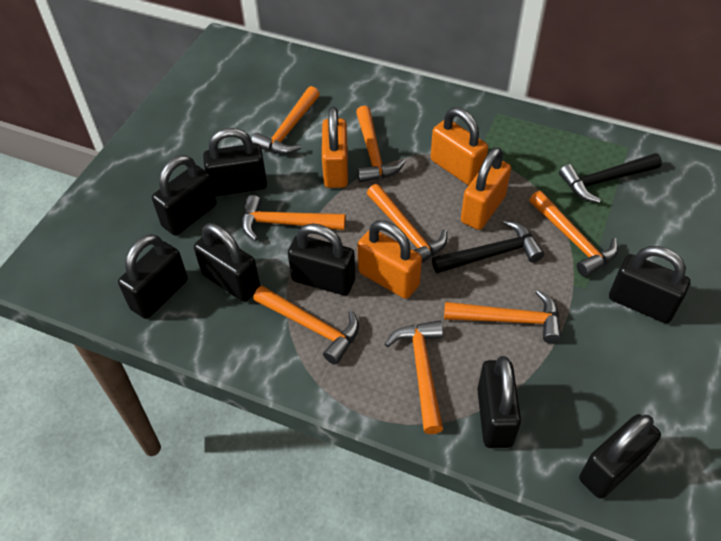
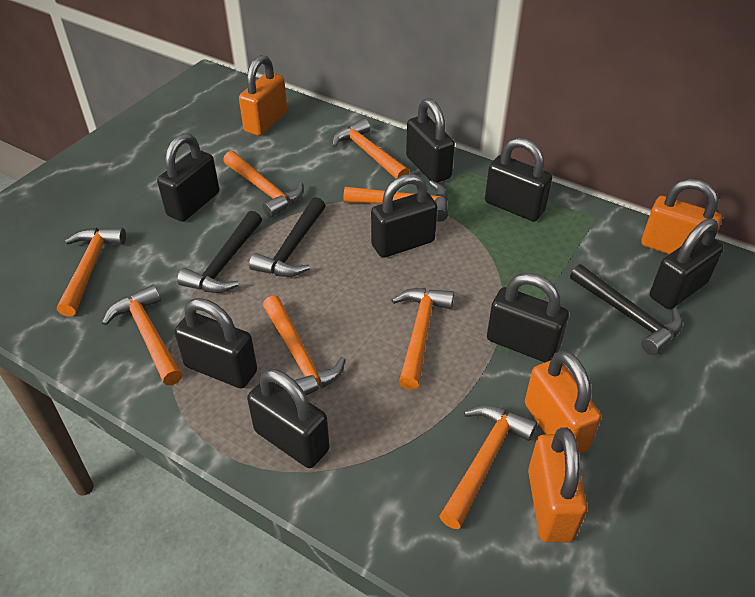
black hammer: [432,220,544,273] [559,153,662,203] = 2 -> [177,211,262,293] [249,197,326,277] [570,264,683,355] = 3

